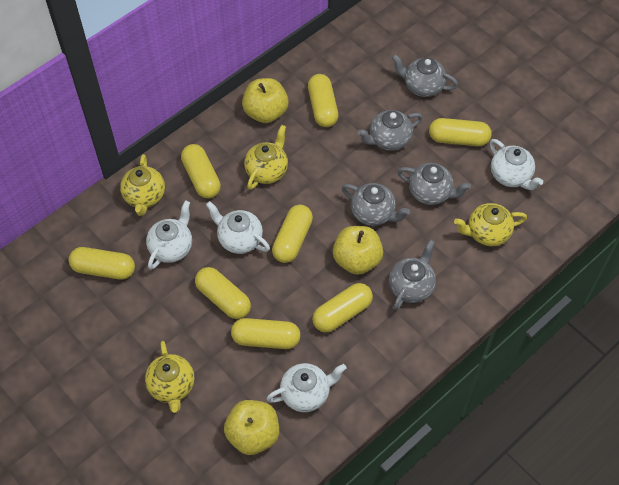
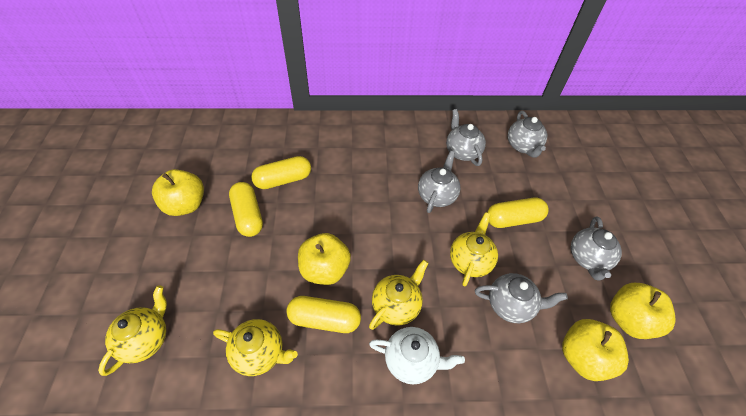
white teapot: [146,200,192,270] [206,201,270,254] [267,363,347,412] [490,139,543,190] = 4 -> [369,327,465,384] = 1
yellow apple: [224,400,279,455] [242,78,289,123] [333,226,383,275] = 3 -> [152,169,204,216] [298,233,351,285] [562,319,629,381] [610,283,675,339] = 4
yellow capsule: [69,247,135,280] [181,144,221,199] [195,267,251,319] [231,318,301,349] [272,205,313,263] [308,74,338,127] [312,283,373,333] [429,118,492,146] = 8 -> [229,182,263,237] [251,156,311,189] [286,296,361,333] [487,198,549,228] = 4

